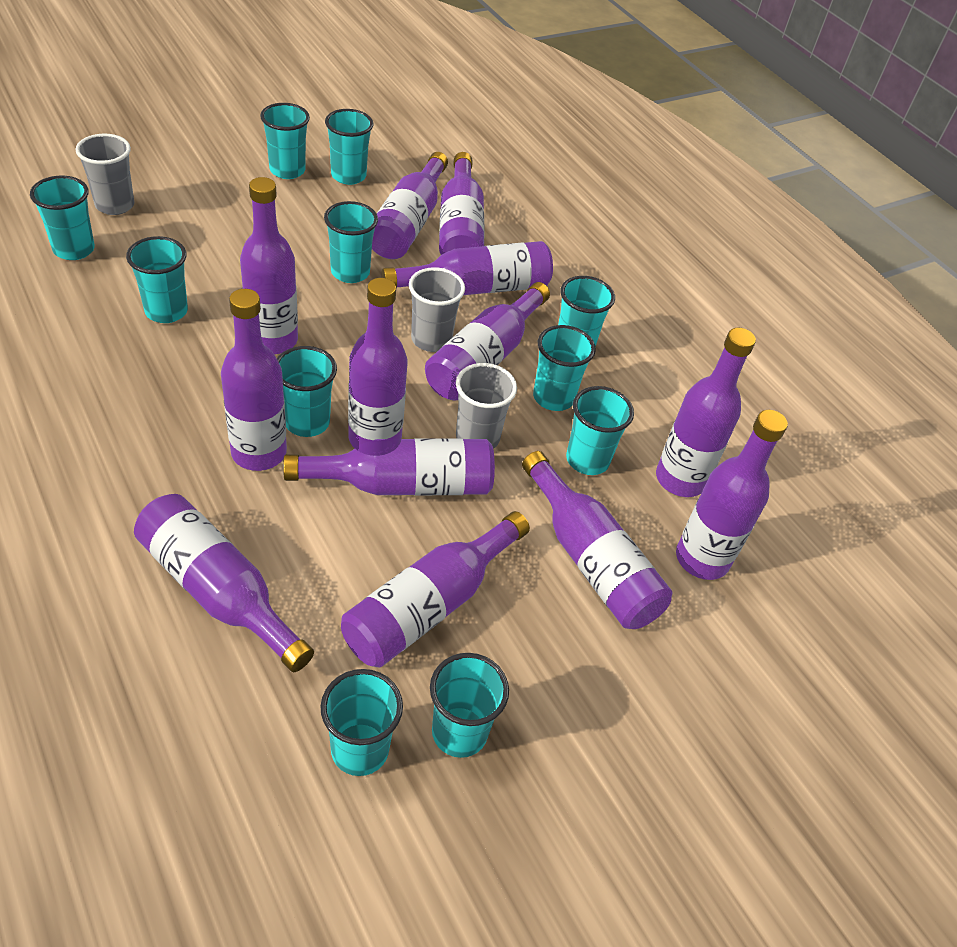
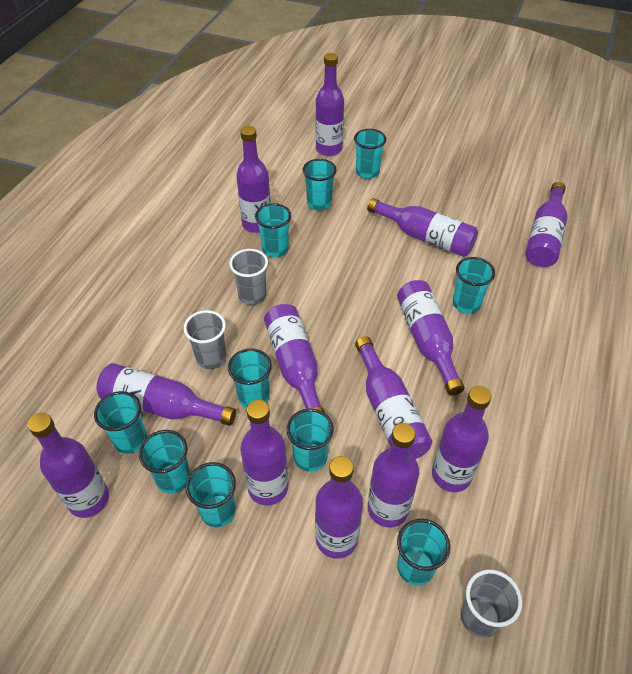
turquoise cup: [30,176,95,260] [126,236,188,323] [260,103,310,179] [277,346,337,437] [321,669,403,776] [324,201,378,283] [325,109,373,185] [430,653,509,758] [533,325,596,411] [558,276,615,347] [566,386,634,475] = 11 -> [94,391,147,454] [139,430,190,494] [186,462,236,527] [228,348,272,408] [255,203,291,257] [287,409,334,472] [303,159,336,210] [354,129,386,179] [397,519,450,585] [453,257,495,313] = 10

